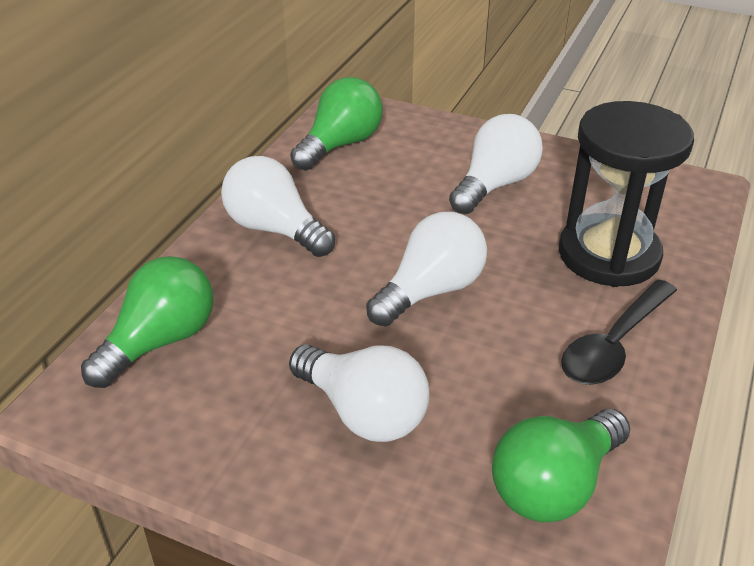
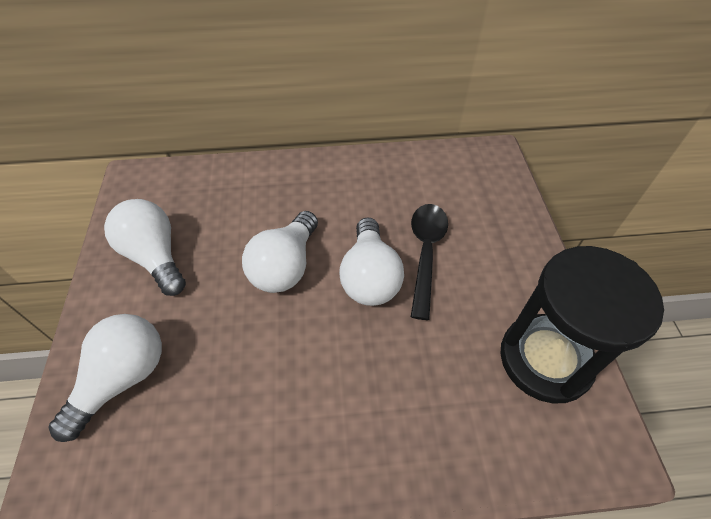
green light bulb: [81,256,214,388] [290,77,383,171] [492,409,630,522] = 3 -> none = 0

